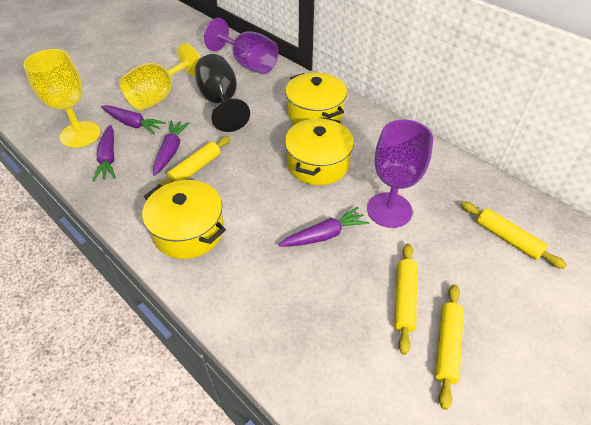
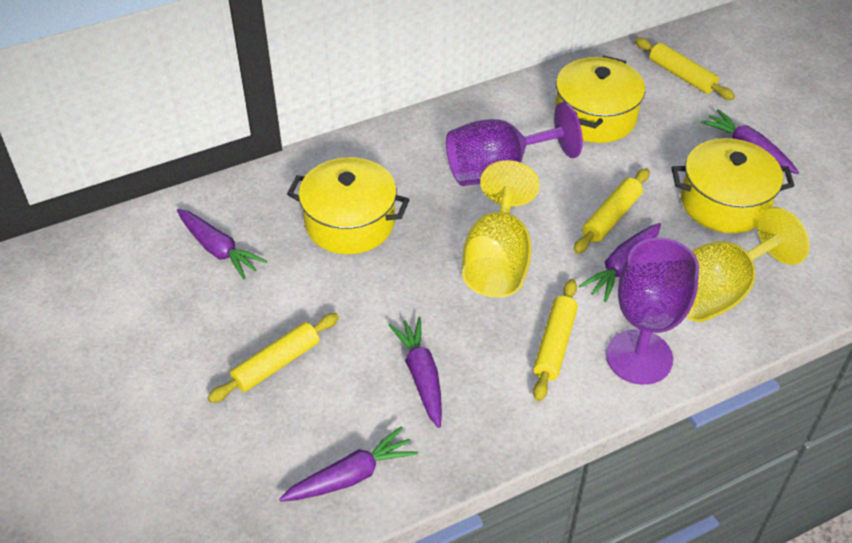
black goblet: [195,54,250,132] = 1 -> none = 0
purple carrot: [93,125,116,182] [101,105,166,134] [153,121,190,176] [279,207,369,247] = 4 -> [177,209,267,279] [279,426,418,502] [389,317,442,428] [579,223,661,302] [701,109,799,174] = 5

